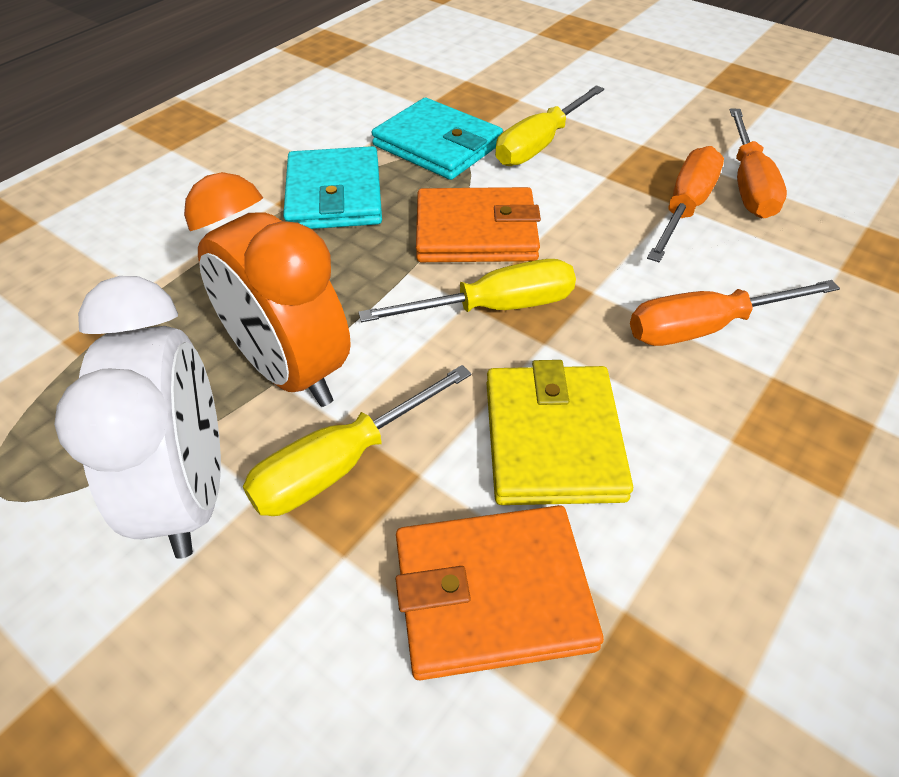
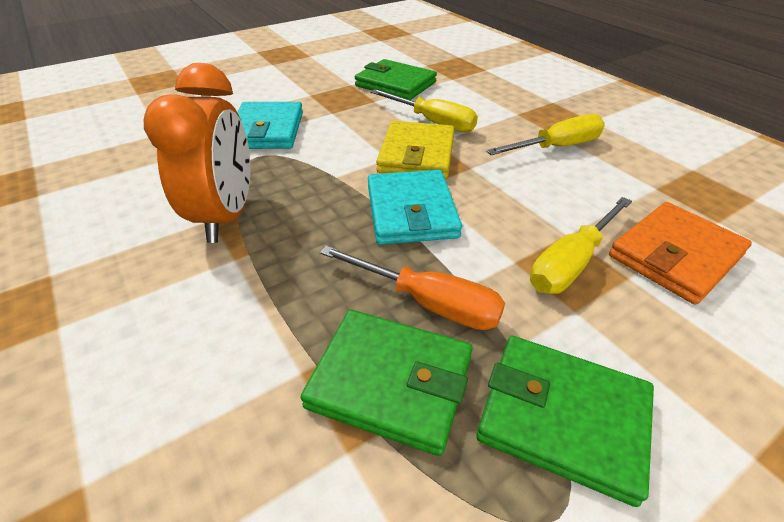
green wallet: none = 0 -> [300,310,472,456] [355,59,437,100] [476,336,654,507] = 3
orange screwdriver: [630,280,840,346] [647,146,724,262] [730,108,787,218] = 3 -> [320,246,505,330] = 1
orange wallet: [396,505,604,680] [416,187,541,262] = 2 -> [609,202,752,305] = 1
white clock: [54,276,221,559] = 1 -> none = 0

